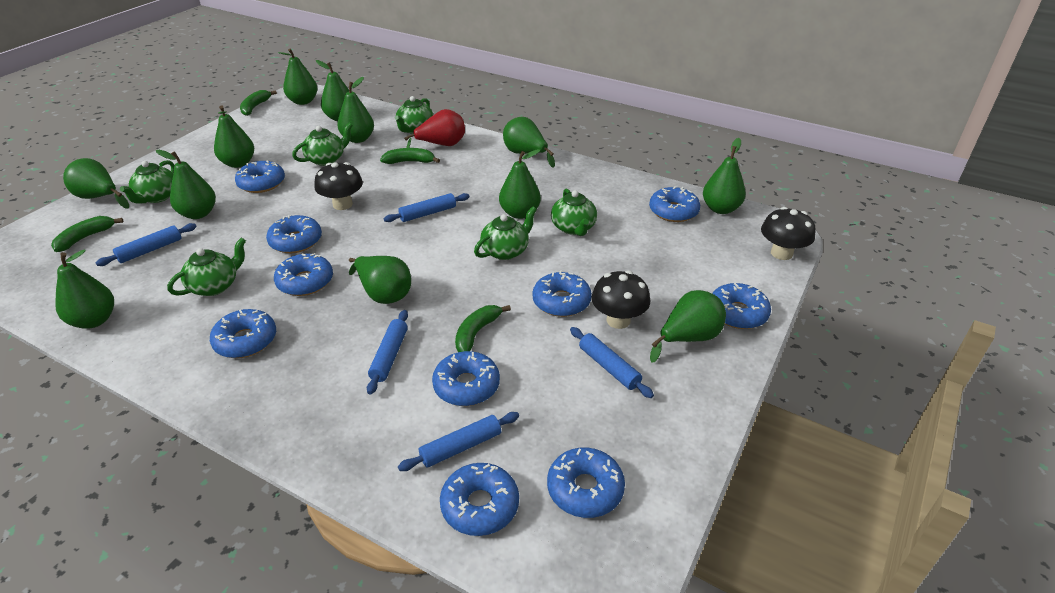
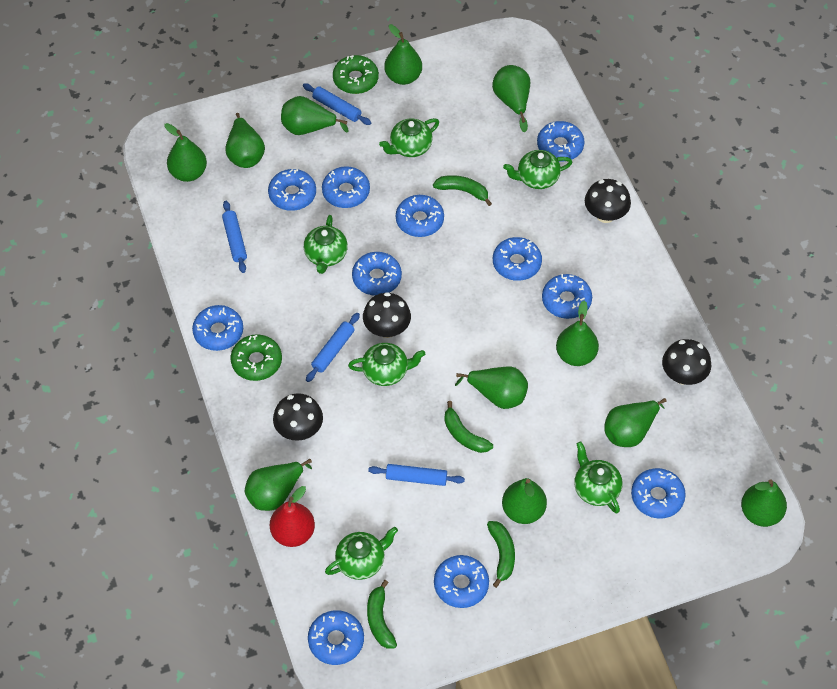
black mushroom: [314,162,363,210] [592,271,650,329] [761,207,815,260] = 3 -> [273,393,323,441] [363,292,411,338] [585,179,631,223] [662,339,711,385] = 4
blue donut: [210,309,276,358] [235,161,285,193] [266,215,322,253] [274,253,333,296] [432,351,500,406] [440,463,519,536] [532,270,592,317] [547,447,625,518] [649,186,700,222] [712,283,771,329] = 10 -> [192,305,243,351] [268,169,316,211] [308,610,364,665] [322,166,370,208] [352,252,402,295] [396,195,444,237] [434,555,489,608] [493,237,542,281] [537,121,584,162] [542,274,592,319] [631,468,686,519] = 11
blue rolling pin: [96,223,197,266] [367,310,408,394] [384,193,470,222] [398,412,519,471] [570,327,654,398] = 5 -> [222,201,247,273] [303,83,372,125] [306,313,360,382] [368,464,465,486] = 4
green donut: none = 0 -> [231,334,282,381] [333,55,379,94] = 2
green pear: [55,250,114,329] [63,158,129,208] [156,150,216,219] [214,106,254,168] [278,48,317,105] [316,60,349,121] [337,77,374,143] [349,256,411,304] [499,149,541,219] [503,117,555,168] [650,290,726,363] [703,138,746,214] = 12 -> [164,123,207,182] [225,113,265,168] [245,459,312,511] [281,96,349,135] [384,24,422,85] [455,367,528,409] [492,65,530,132] [502,478,547,524] [556,300,599,366] [604,398,667,447] [741,480,787,527] = 11

